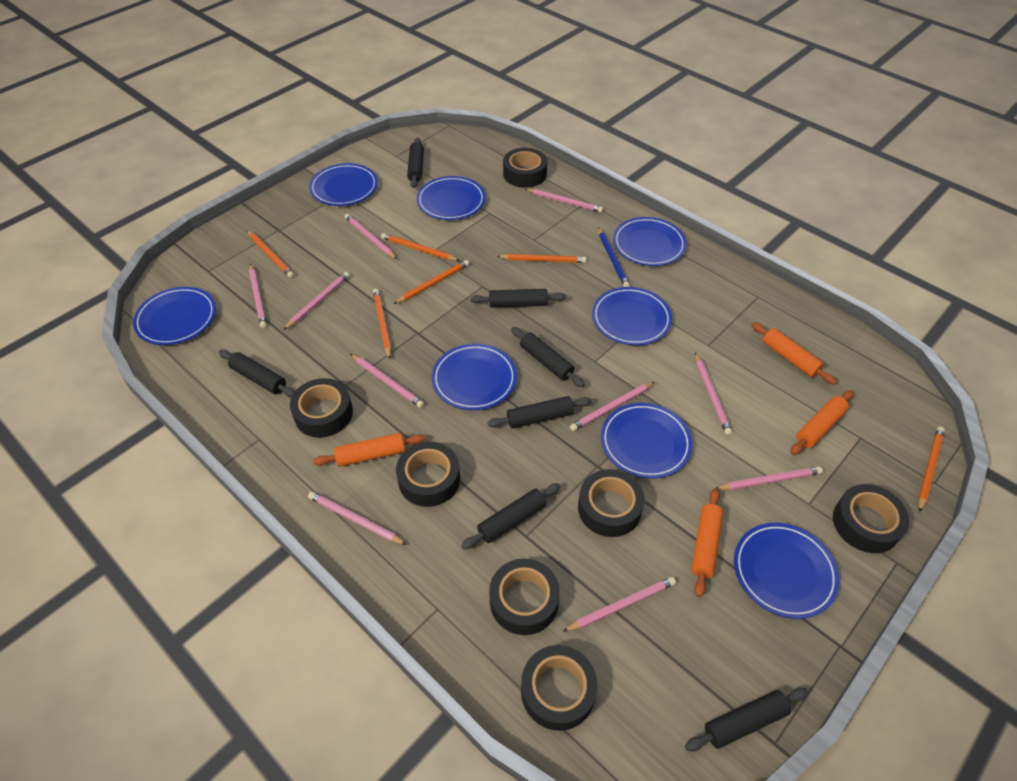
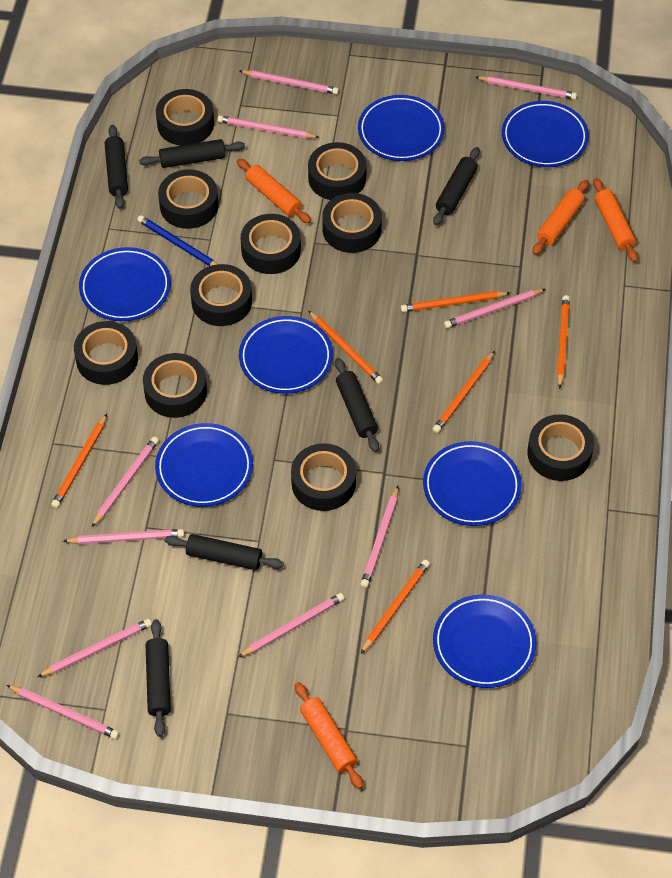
black rolling pin: [219,350,295,398] [407,137,424,188] [461,483,560,549] [471,289,566,308] [488,396,592,429] [511,327,585,387] [685,688,809,752] = 7 -> [105,125,128,209] [139,139,245,168] [146,619,171,737] [165,534,284,570] [335,358,379,452] [433,147,480,225] = 6
black tape: [290,378,353,438] [396,442,460,507] [489,559,560,635] [503,148,547,188] [521,645,598,731] [578,469,645,537] [833,484,909,553] = 7 -> [74,321,138,385] [143,353,207,418] [156,89,214,146] [158,169,218,229] [190,264,252,326] [241,214,301,274] [291,443,356,511] [308,142,367,200] [322,193,382,253] [527,414,594,481] = 10
blue plate: [133,287,216,345] [309,163,378,206] [416,176,486,220] [432,344,517,410] [592,287,672,345] [601,403,692,479] [613,217,687,266] [734,523,839,619] = 8 -> [79,247,171,321] [155,423,253,507] [239,316,333,394] [358,95,445,161] [423,441,522,526] [433,595,536,688] [502,101,589,167] = 7

